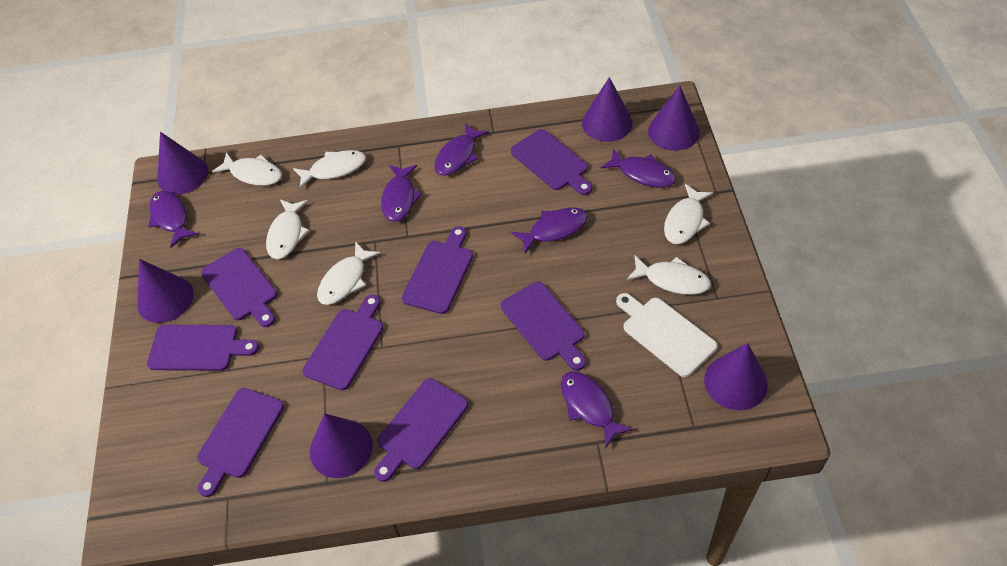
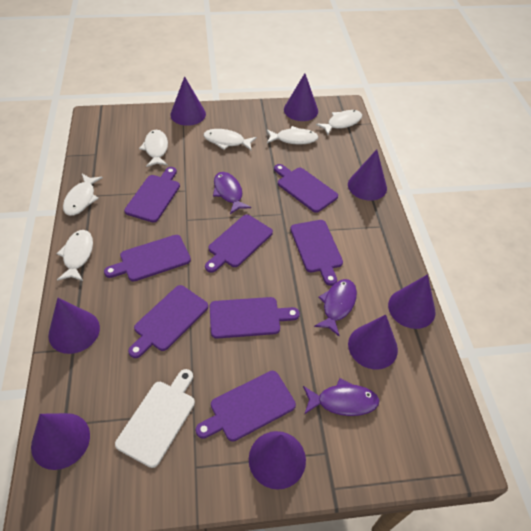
purple cone: [137,259,194,323] [157,132,208,195] [310,413,373,478] [582,77,633,142] [648,86,700,151] [704,343,768,410] = 6 -> [31,413,90,470] [48,298,100,354] [170,76,206,126] [249,431,306,490] [284,73,318,121] [348,149,387,201] [348,315,398,369] [388,274,436,329] = 8
purple fish: [148,191,199,248] [381,165,422,222] [434,123,489,176] [511,208,588,254] [561,371,634,449] [601,148,676,188] = 6 -> [213,172,251,214] [303,378,379,416] [314,279,357,336] = 3

